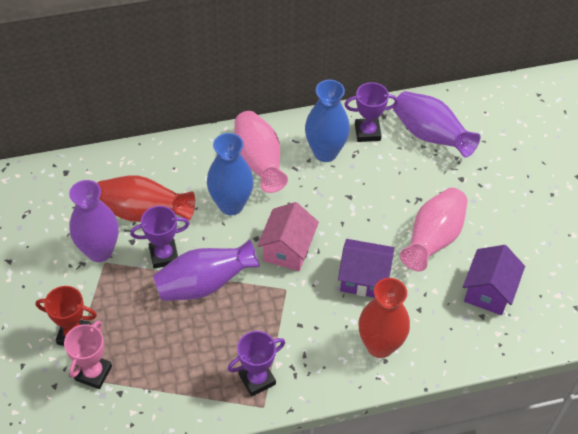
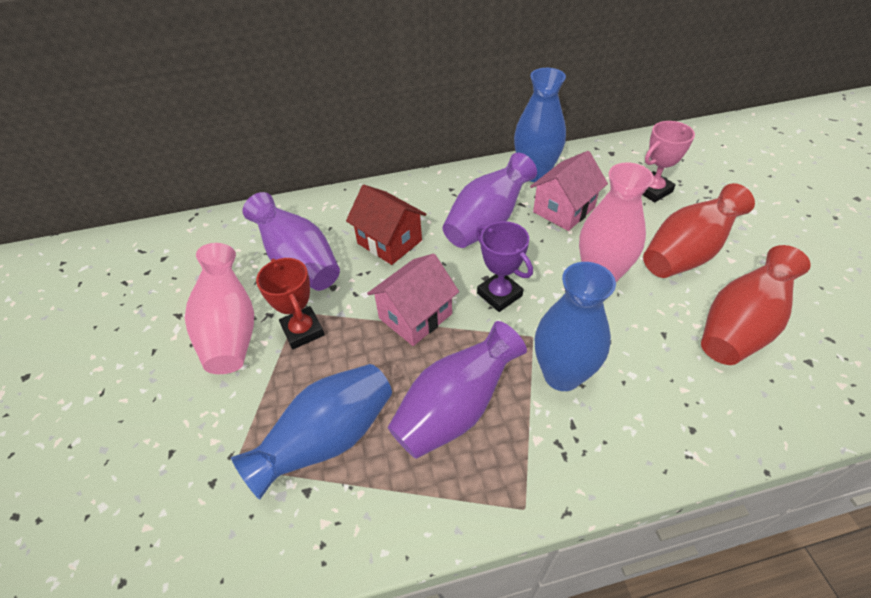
blue vase: [207,133,254,215] [305,80,350,162] = 2 -> [231,364,392,500] [514,68,566,182] [535,262,616,391] = 3
pink house: [257,202,319,271] = 1 -> [367,254,459,346] [530,151,608,231] = 2
purple house: [338,239,394,298] [463,245,525,315] = 2 -> none = 0
purple trophy: [130,206,190,269] [228,331,285,396] [344,82,398,142] = 3 -> [476,221,533,312] = 1
red house: none = 0 -> [346,185,427,265] = 1

